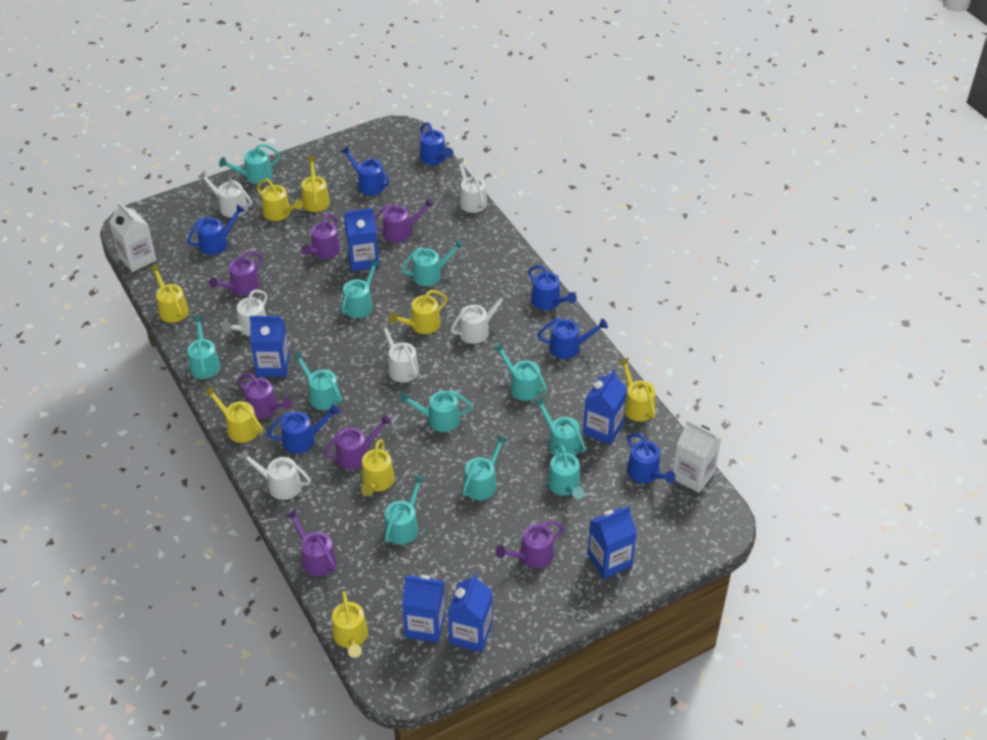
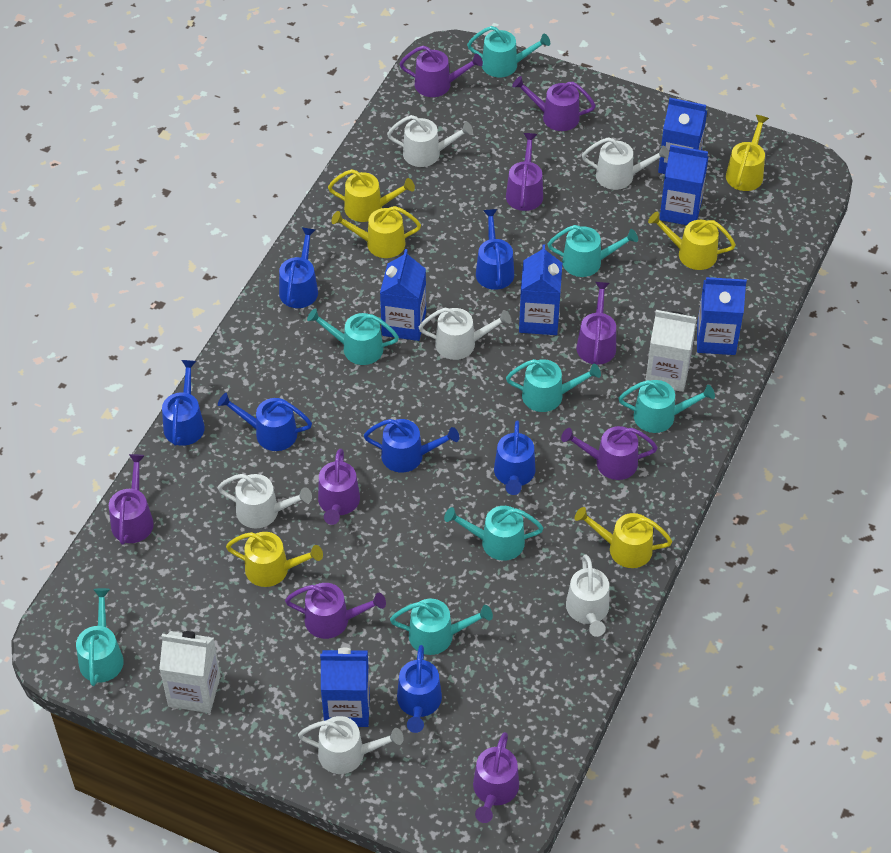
purple watering can: [209,251,263,295] [238,373,293,419] [285,509,336,576] [301,214,340,259] [324,414,392,470] [374,198,434,242] [495,521,564,568] = 7 -> [109,454,154,545] [285,583,386,639] [318,449,360,525] [400,46,483,97] [473,732,519,823] [506,133,543,211] [512,76,596,131] [561,426,658,480] [576,282,616,365] = 9
turquoise watering can: [187,316,221,379] [219,143,281,184] [291,352,342,410] [341,260,380,318] [385,475,426,545] [399,390,473,432] [401,239,464,286] [462,435,508,500] [493,343,547,401] [533,397,586,456] [548,444,584,499] = 11 -> [76,588,124,686] [307,308,399,365] [390,599,493,655] [444,506,544,561] [467,26,550,77] [506,359,601,412] [548,225,638,277] [619,380,715,433] = 8
yellow watering can: [149,264,189,323] [204,386,263,443] [257,179,303,221] [302,156,330,212] [332,591,368,658] [361,440,395,496] [388,290,448,334] [618,358,656,422] = 8 -> [226,532,323,587] [328,169,415,222] [331,206,421,258] [575,507,672,568] [648,212,736,270] [726,115,769,191] = 6

